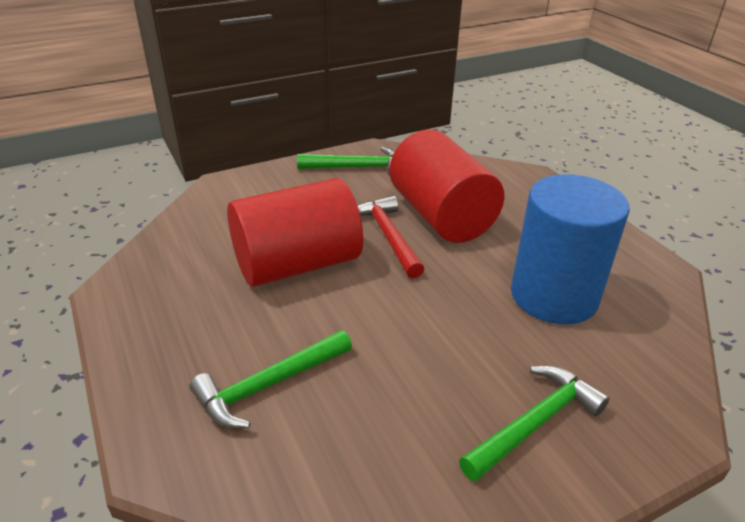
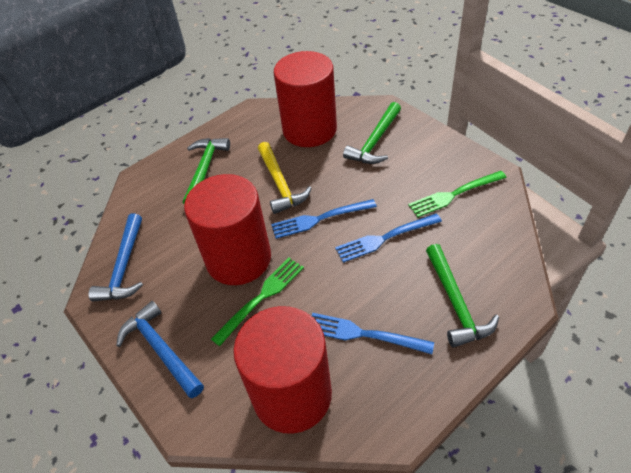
blue cylinder: [511,174,630,324] = 1 -> none = 0
blue fork: none = 0 -> [271,199,377,239] [312,313,434,354] [335,213,442,263] = 3
blue hammer: none = 0 -> [89,213,143,302] [116,301,204,398] = 2
green fork: none = 0 -> [211,258,304,346] [408,171,507,217] = 2
red cylinder: [227,178,363,287] [389,129,504,243] = 2 -> [184,174,271,285] [233,306,332,434] [274,51,337,147] = 3
red hammer: [357,196,424,279] = 1 -> none = 0
yellow hammer: none = 0 -> [258,142,312,214] = 1

